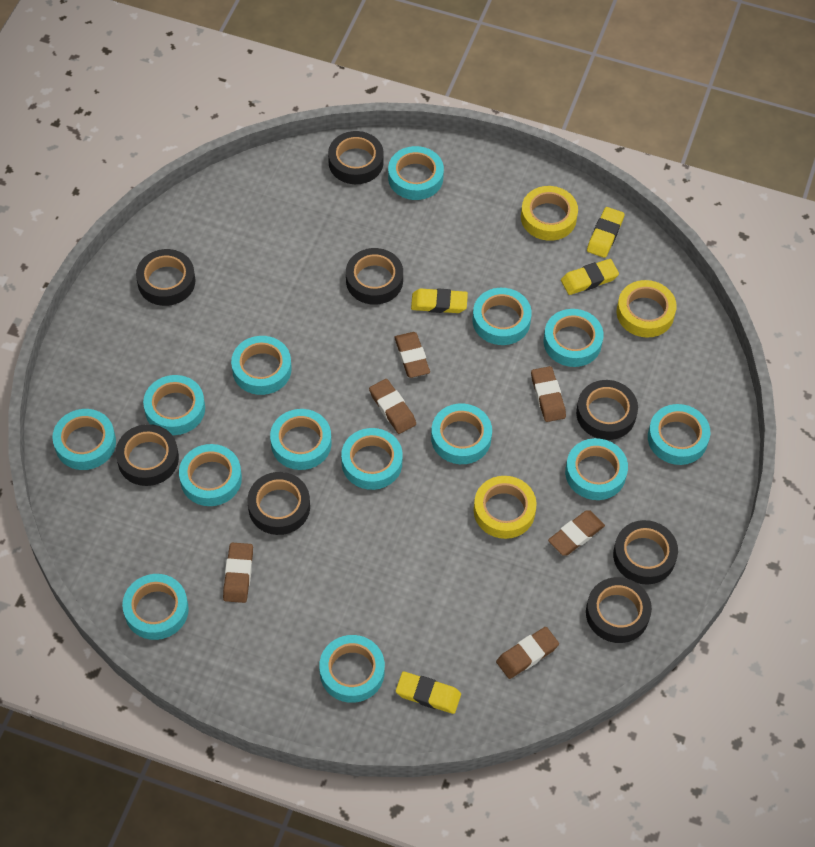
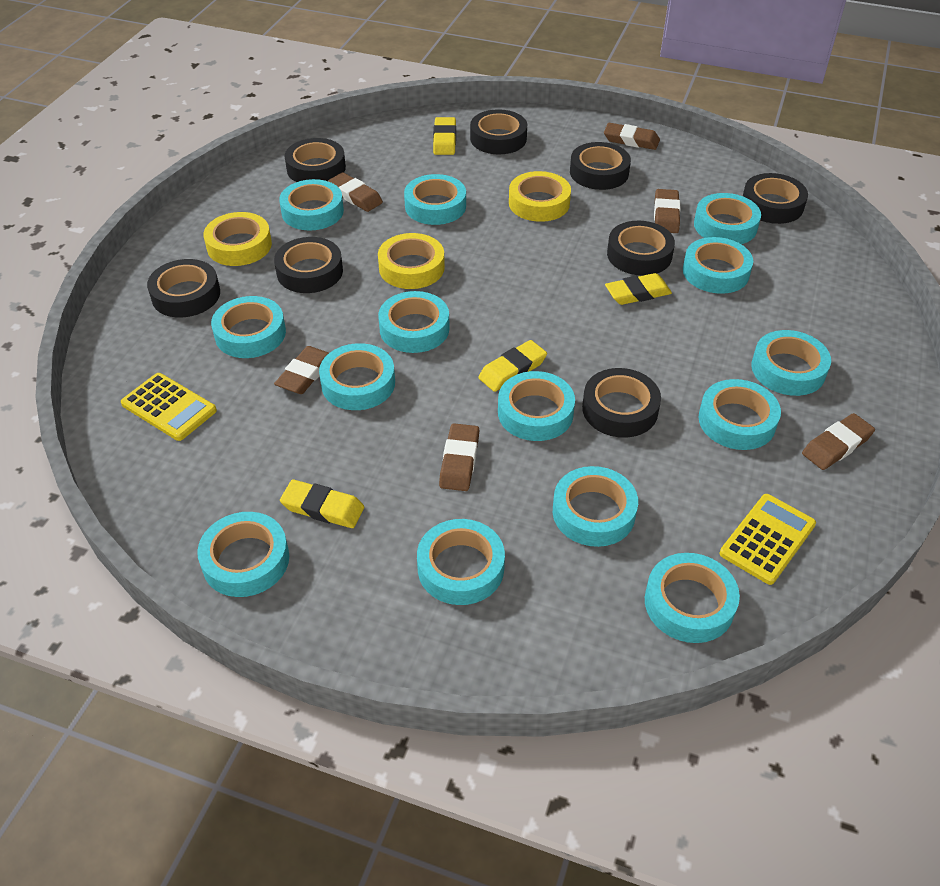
yellow calculator: none = 0 -> [121,373,217,441] [719,494,816,585] = 2

